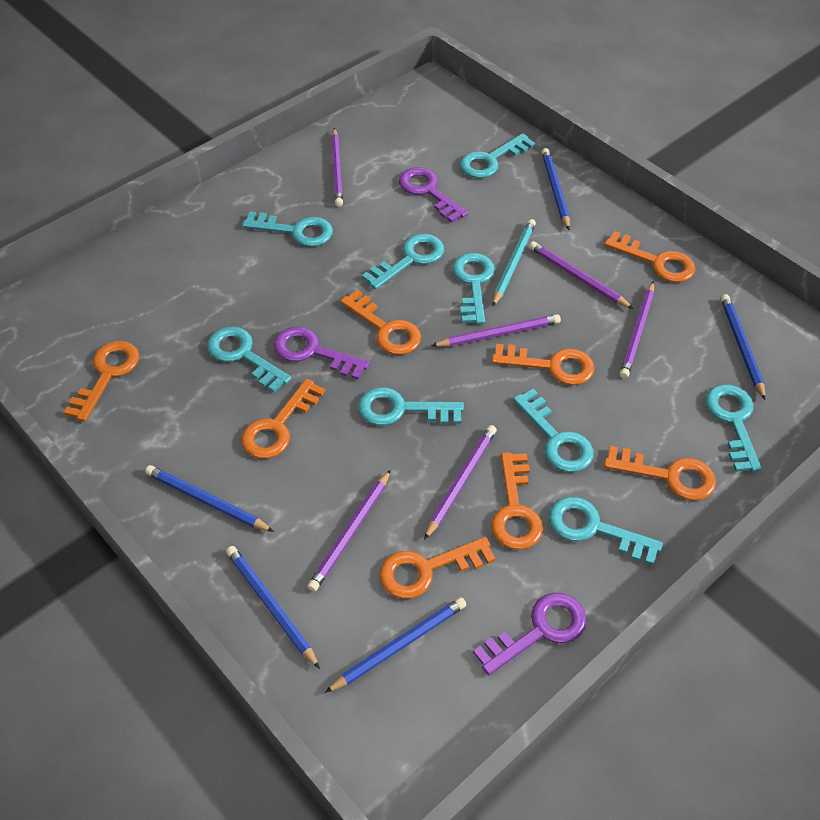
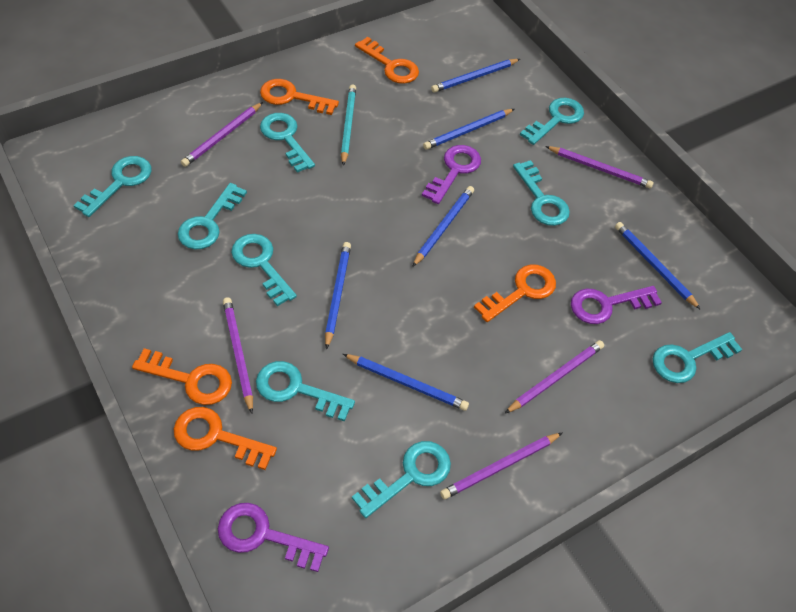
blue pencil: [145,465,274,532] [226,546,320,669] [325,597,466,693] [542,148,570,230] [721,294,766,400] = 5 -> [325,242,351,350] [343,354,469,411] [412,186,474,267] [423,109,514,150] [431,59,520,93] [615,222,701,310] = 6
orange key: [64,341,139,422] [241,379,325,459] [340,290,421,355] [379,537,496,599] [491,452,543,550] [492,344,595,385] [604,231,696,282] [604,446,716,501] = 8 -> [132,348,232,405] [174,407,277,470] [260,79,339,115] [355,37,419,84] [474,265,556,322] = 5
purple pencil: [307,469,391,592] [331,128,343,207] [424,425,497,540] [431,314,561,347] [529,241,633,309] [620,281,654,379] = 6 -> [181,102,263,167] [223,297,253,414] [440,433,562,500] [505,340,604,413] [545,146,654,188] = 5

